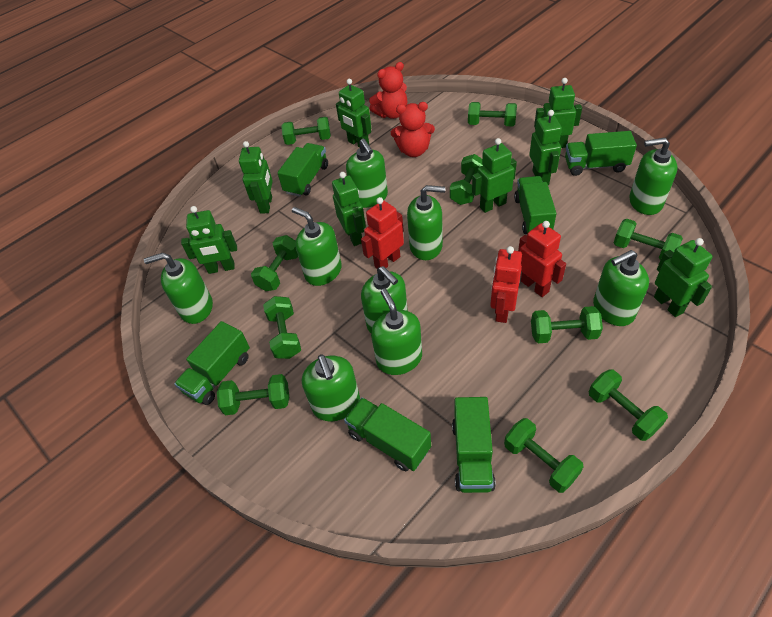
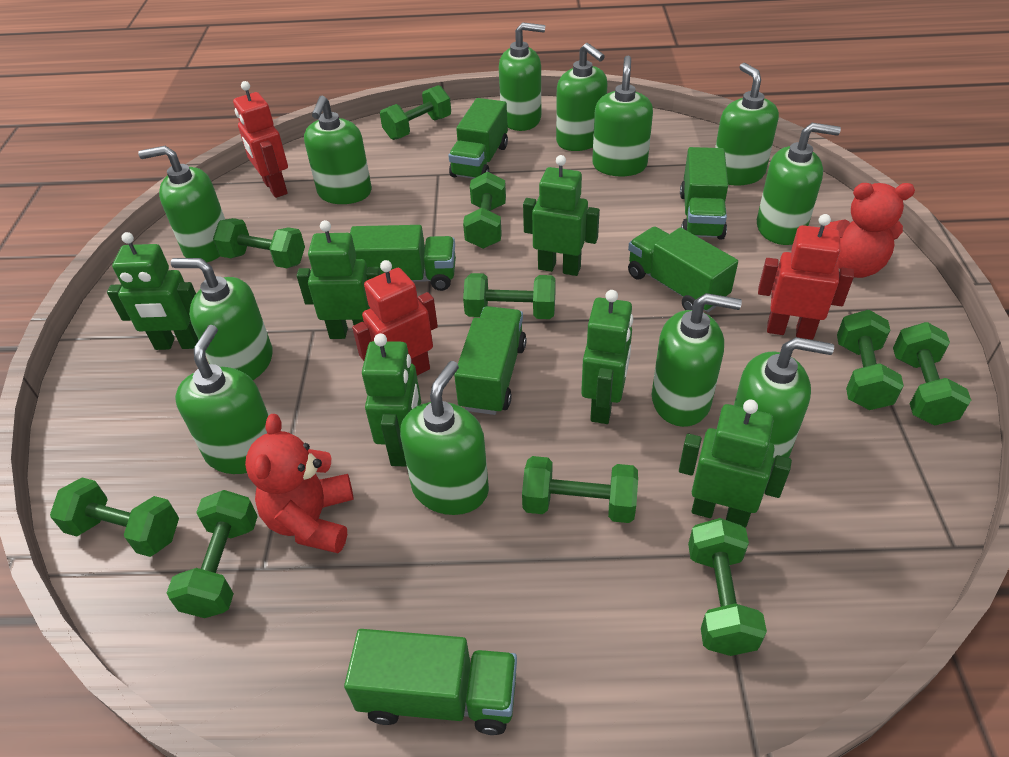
green robot: [181,206,237,274] [239,141,273,214] [332,172,366,246] [336,79,371,148] [472,138,517,213] [529,110,562,185] [534,78,582,148] [654,238,713,317] = 8 -> [107,232,199,350] [297,220,381,339] [362,333,421,467] [523,155,600,276] [581,290,633,424] [679,399,792,528] = 6
green soap dispenser: [144,253,213,324] [292,207,342,286] [302,354,360,421] [346,139,388,208] [361,266,408,333] [371,288,422,375] [407,185,446,260] [593,250,649,326] [629,138,677,215] = 9 -> [138,146,225,262] [171,258,273,380] [175,325,269,474] [304,96,372,204] [400,361,489,515] [499,22,545,131] [556,43,607,151] [592,56,653,176] [652,293,742,427] [715,63,779,186] [734,337,834,468] [757,123,841,245] = 12

